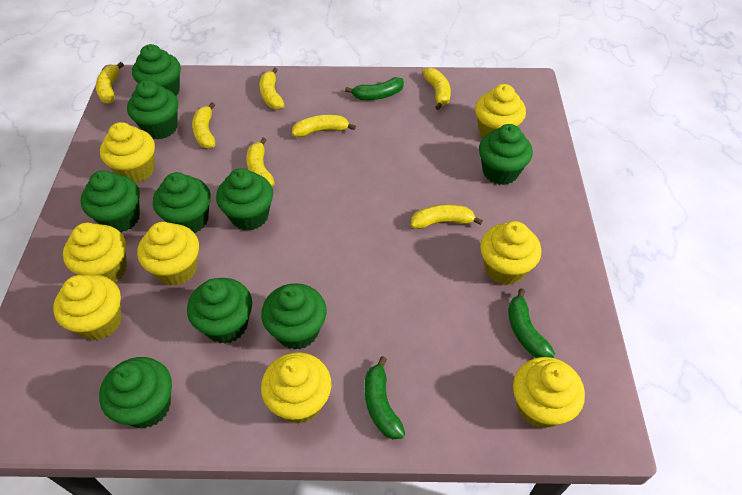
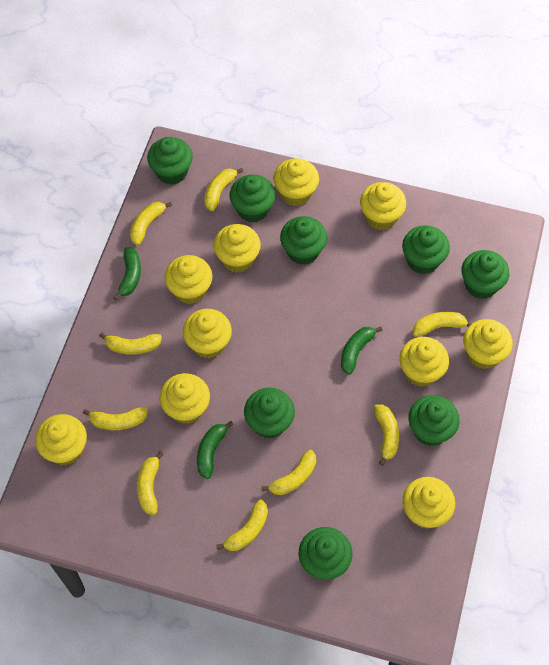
green cupcake: [80,170,140,233] [99,357,172,429] [127,80,178,140] [132,44,181,97] [153,172,211,233] [187,278,252,344] [216,168,273,231] [261,283,327,350] [479,124,533,185] = 9 -> [147,137,193,185] [229,175,276,223] [244,388,295,438] [280,216,327,265] [299,527,352,580] [402,225,450,274] [408,395,460,446] [461,250,509,299] = 8
yellow banana: [96,62,124,104] [192,102,215,148] [246,138,275,186] [260,68,284,110] [292,115,356,137] [411,204,483,229] [423,68,451,110] = 7 -> [83,407,148,430] [99,332,162,355] [130,202,172,246] [137,451,164,515] [204,168,243,211] [216,500,268,551] [261,450,316,495] [374,404,399,466] [413,312,471,337] = 9
yellow cupcake: [53,275,122,340] [63,223,127,282] [100,122,155,183] [137,222,199,286] [261,352,331,424] [475,84,526,138] [480,221,541,285] [513,357,585,429] = 8 -> [35,414,87,465] [159,373,210,424] [164,255,213,304] [183,309,232,358] [213,224,261,273] [273,158,319,206] [360,182,406,230] [399,337,449,387] [402,477,455,529] [463,319,513,369] = 10

